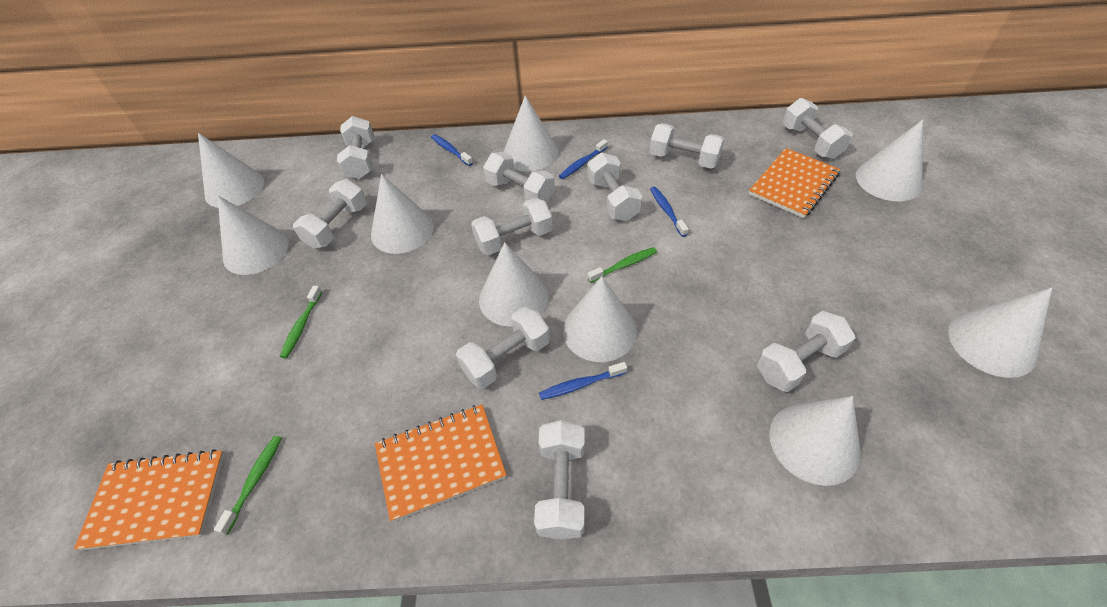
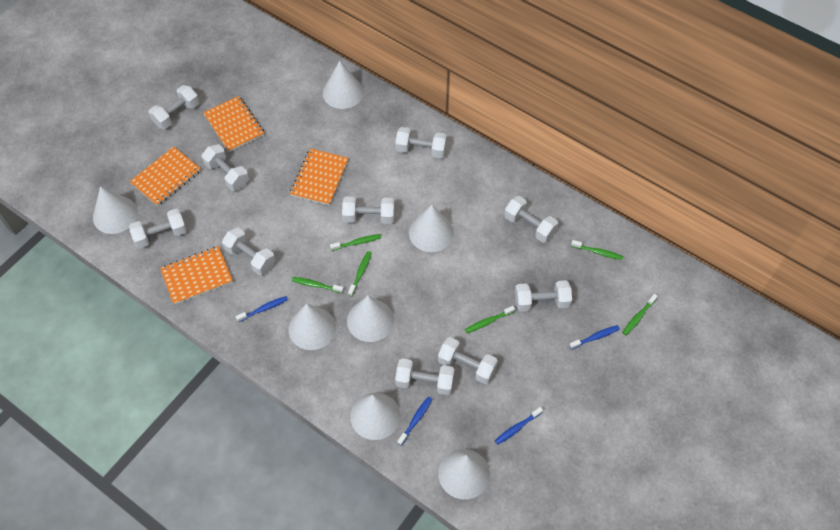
green toothbrush: [214,436,282,535] [280,286,322,358] [587,247,657,283] = 3 -> [292,277,344,293] [330,234,382,251] [348,251,372,297] [465,306,515,333] [571,240,623,260] [622,294,658,335] = 6
orange notebook: [74,449,225,550] [375,405,507,522] [749,148,840,218] = 3 -> [130,147,201,206] [160,246,233,305] [203,96,264,152] [290,148,348,206] = 4
white cone: [198,133,264,208] [218,196,289,275] [371,174,434,254] [479,242,549,327] [503,96,559,172] [563,276,637,362] [769,396,861,486] [856,120,923,201] [948,288,1052,378] = 9 -> [93,186,138,234] [289,304,336,350] [323,61,364,109] [347,296,394,342] [350,393,400,440] [409,205,454,252] [438,449,490,500] = 7

